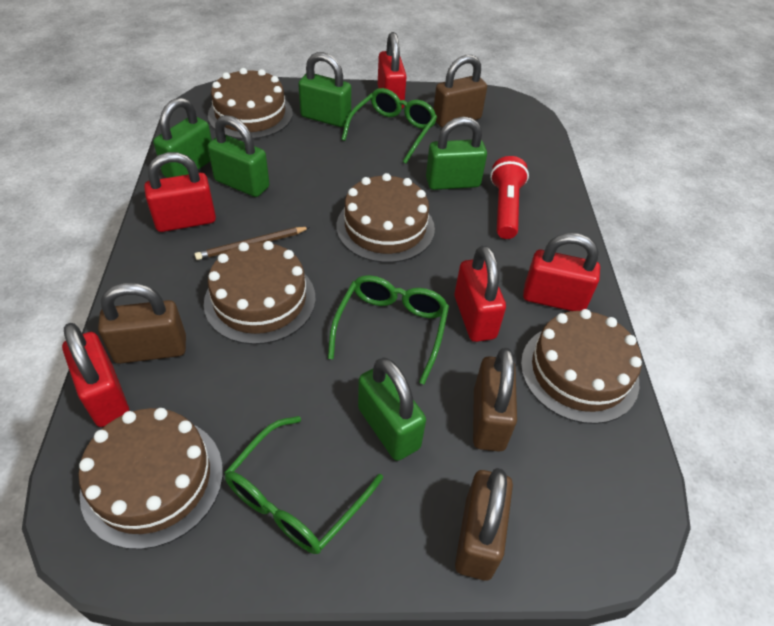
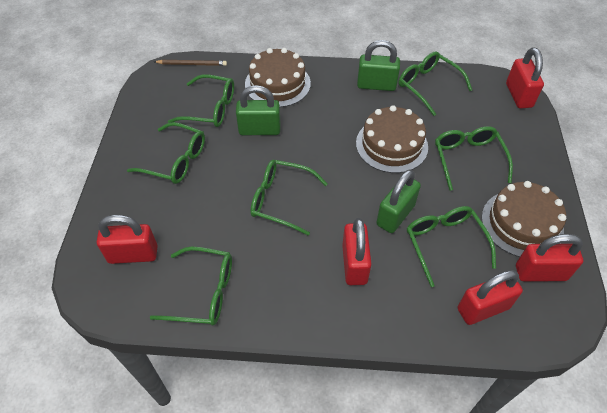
brown cake: [78,408,223,549] [204,241,316,345] [208,68,293,139] [336,173,435,263] [521,309,642,424] = 5 -> [245,48,311,107] [356,105,428,173] [482,181,566,257] = 3
brown padlock: [98,282,186,364] [433,55,487,128] [455,468,513,580] [473,348,517,452] = 4 -> none = 0
green glasses: [224,416,383,554] [328,275,449,384] [341,88,437,164] = 3 -> [127,122,205,184] [150,247,232,326] [168,74,234,127] [251,160,328,236] [399,52,472,116] [407,206,496,287] [435,126,513,191] = 7
green padlock: [153,97,212,178] [207,115,270,197] [298,52,351,127] [358,357,426,461] [426,117,487,190] = 5 -> [236,85,281,135] [357,40,400,91] [376,169,421,233] = 3
red flashlight: [490,156,529,239] = 1 -> none = 0

